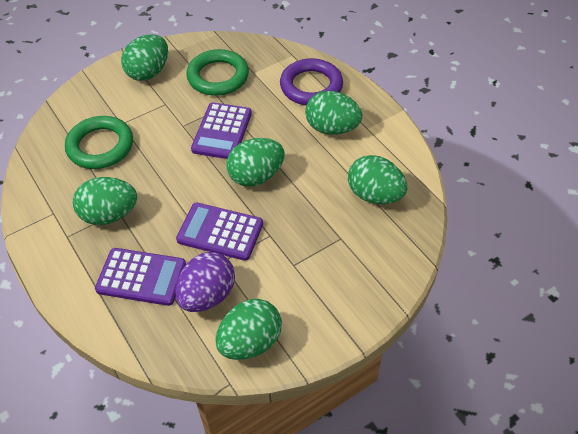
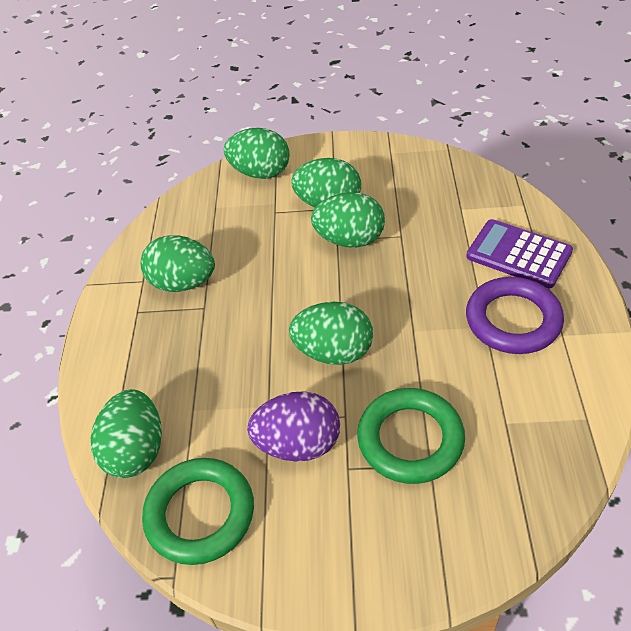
purple calculator: [95,248,186,306] [176,202,263,261] [191,102,252,159] = 3 -> [466,219,573,288] = 1

